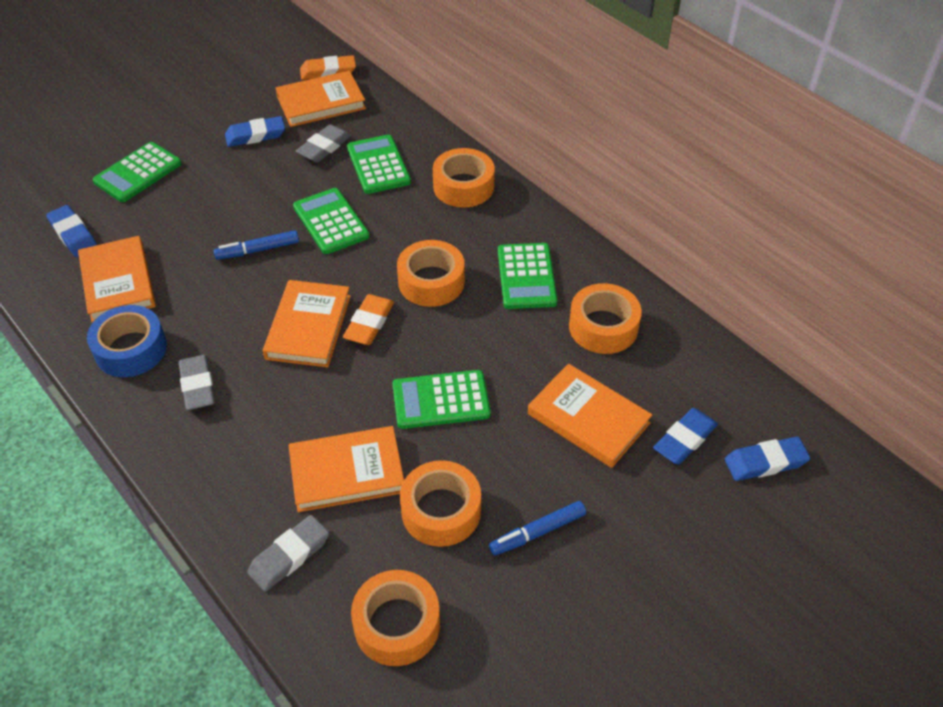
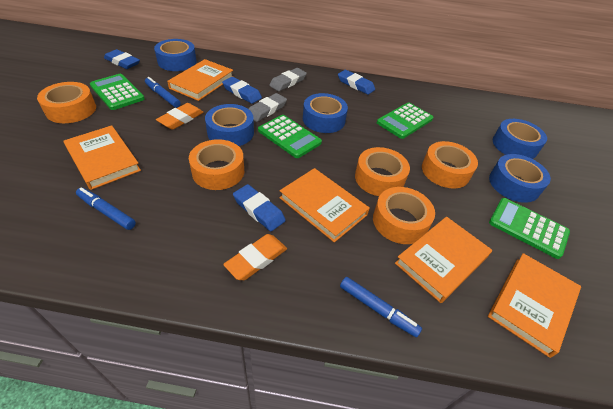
blue marker: [214,230,299,260] [489,501,586,555] = 2 -> [76,188,136,230] [145,77,181,108] [340,277,422,337] = 3
blue tape: [87,305,167,377] = 1 -> [154,39,197,71] [205,104,254,146] [303,93,348,133] [489,154,551,203] [493,119,547,159] = 5
green calculator: [93,142,181,202] [293,188,369,254] [347,135,411,194] [392,370,491,429] [498,243,557,309] = 5 -> [90,74,145,110] [258,115,322,158] [377,103,433,139] [489,198,570,259] = 4
grey eraser: [178,355,215,410] [247,515,329,592] [296,124,351,163] = 3 -> [249,93,287,122] [269,68,307,91] = 2

